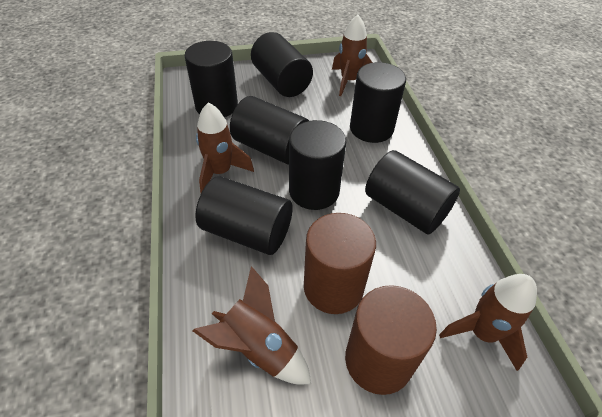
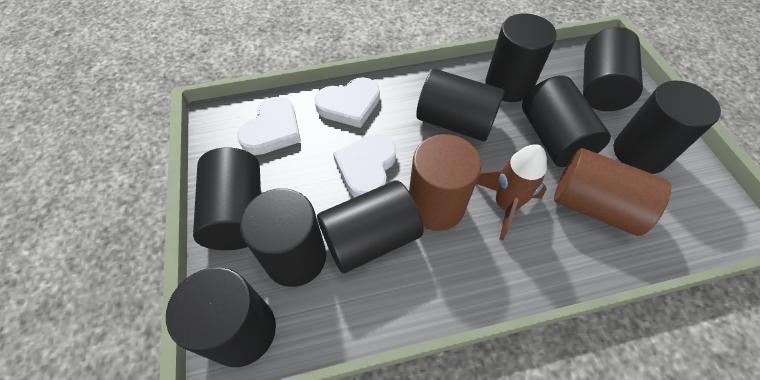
black cylinder: [185,41,238,117] [195,176,292,255] [230,96,309,165] [251,32,313,97] [289,120,346,210] [350,62,406,143] [365,150,460,235] = 7 -> [166,267,276,367] [193,148,261,250] [240,188,326,287] [317,180,424,273] [417,69,505,142] [485,13,557,102] [522,76,611,167] [583,27,643,111] [614,81,721,174] = 9
brown rocket: [193,266,311,384] [196,102,254,193] [332,15,373,96] [439,274,537,371] = 4 -> [476,144,547,240] = 1
white heart: none = 0 -> [237,97,301,155] [314,77,380,128] [333,134,397,197] = 3

